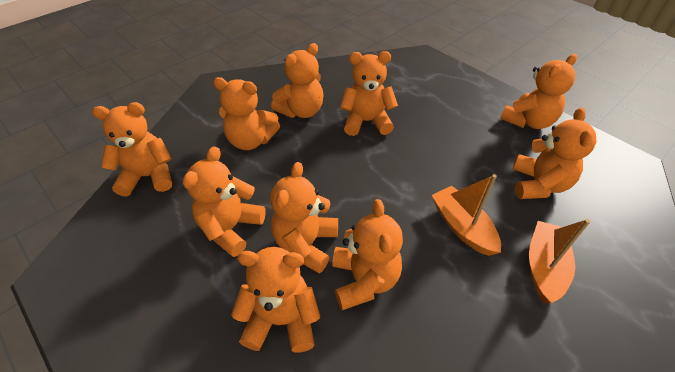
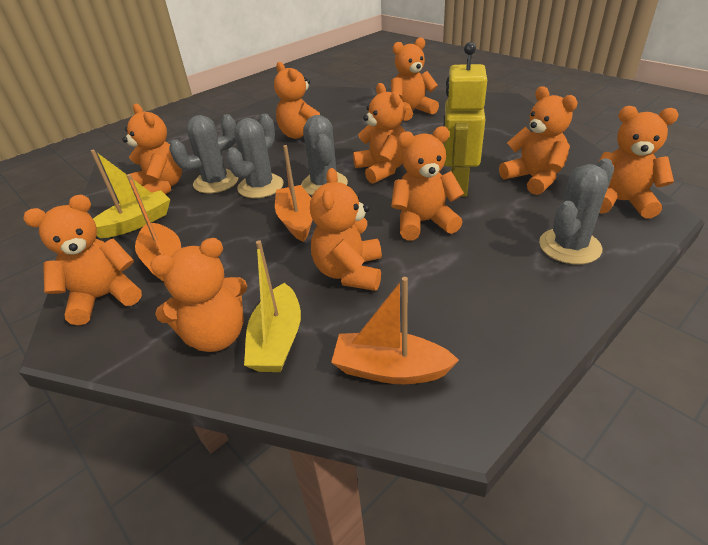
grey cactus: none = 0 -> [169,114,238,193] [226,114,284,198] [301,115,348,196] [539,158,614,265] = 4
orange boat: [431,174,501,256] [529,219,590,304] = 2 -> [127,174,181,282] [275,145,313,242] [331,277,459,384] = 3
yellow boat: none = 0 -> [91,150,170,238] [244,240,301,372] = 2
yellow robot: none = 0 -> [443,42,487,197] = 1

